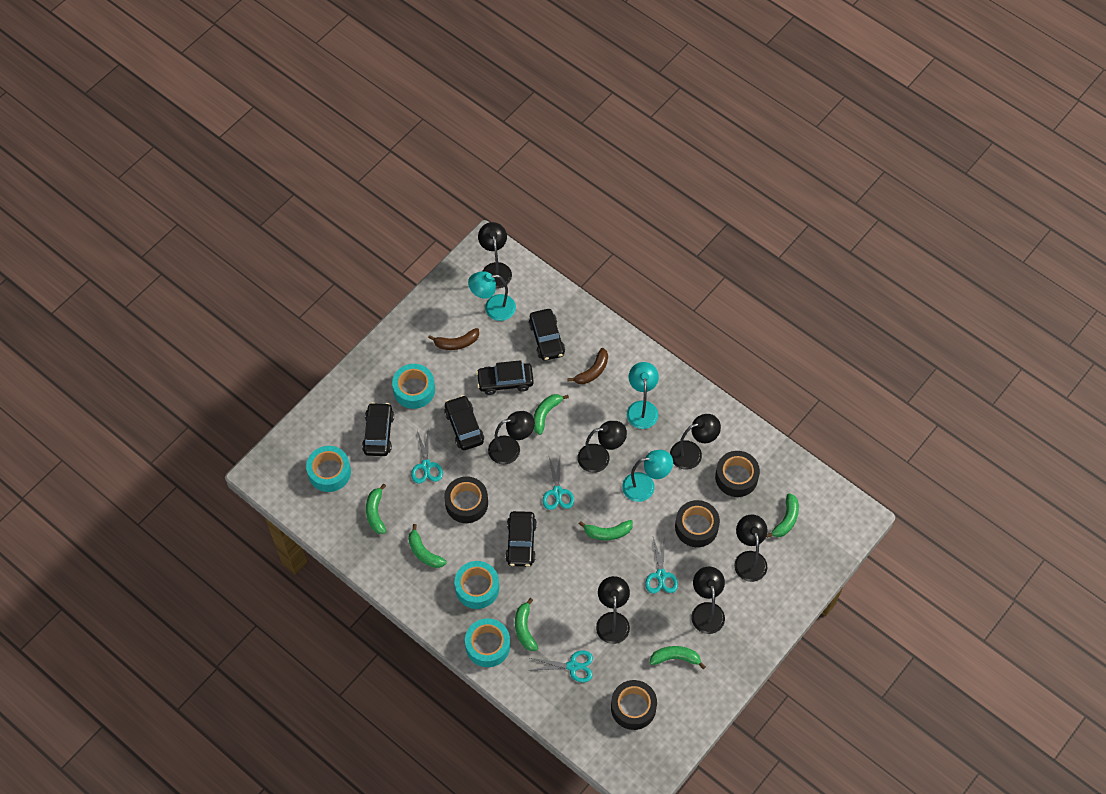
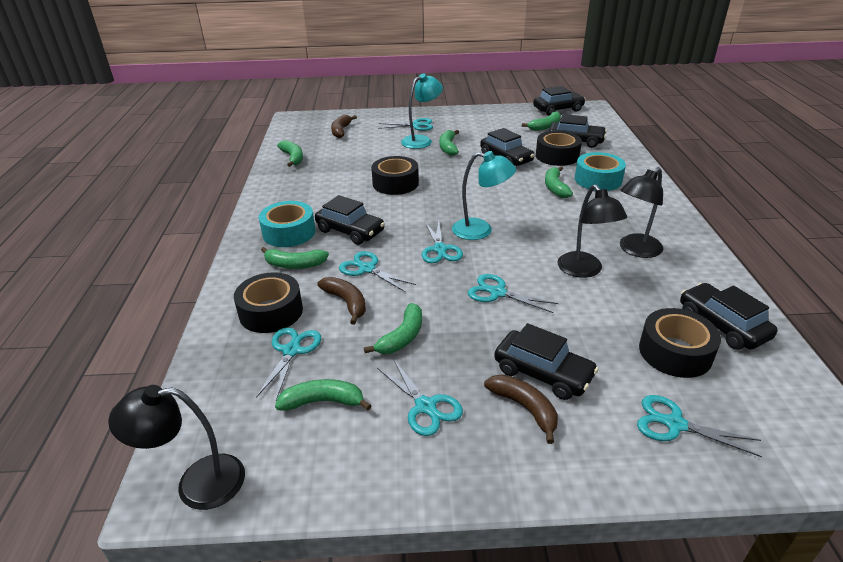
black car: [362,402,394,456] [444,395,484,450] [476,360,534,395] [505,511,537,567] [529,309,565,361] = 5 -> [315,195,385,245] [480,128,535,166] [494,323,599,400] [533,86,586,116] [549,114,607,148] [680,283,778,350] = 6
black lamp: [478,222,512,289] [488,411,535,465] [578,421,627,473] [596,576,630,644] [670,414,721,470] [691,567,725,634] [734,515,767,582] = 7 -> [108,385,245,510] [557,184,627,278] [620,167,663,258] = 3
brown banana: [428,328,479,350] [567,348,608,384] = 2 -> [317,277,366,325] [331,115,357,138] [484,375,558,444] = 3
turquoise lamp: [468,271,516,321] [622,450,673,502] [627,362,659,429] = 3 -> [401,73,443,149] [452,151,516,240] = 2
turquoise scissors: [411,428,443,484] [530,650,593,682] [542,457,574,510] [645,537,678,594] = 4 -> [256,327,321,400] [339,251,416,292] [377,359,463,436] [378,118,433,131] [422,221,463,263] [468,274,559,313] [637,395,762,457] = 7
turquoise tape: [306,446,351,492] [392,364,435,409] [454,561,499,609] [465,618,510,667] = 4 -> [259,201,315,247] [575,152,626,191] = 2

